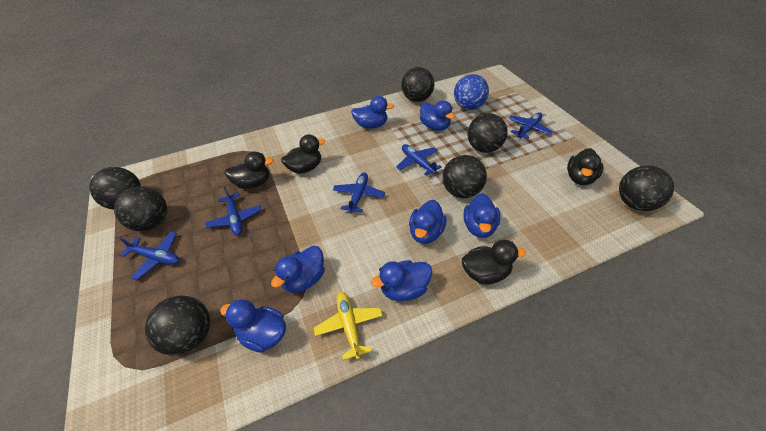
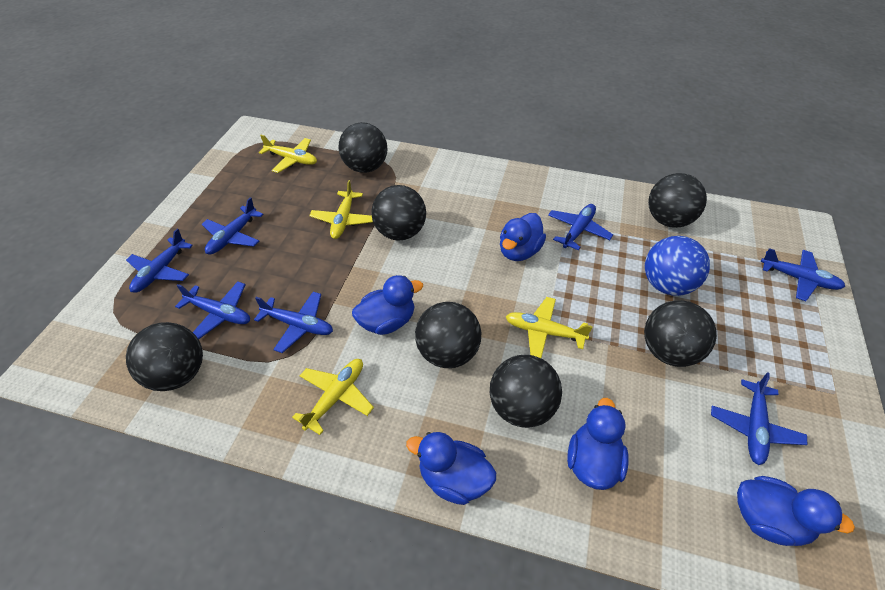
black duck: [225,152,274,189] [281,134,325,174] [462,240,526,284] [567,148,604,185] = 4 -> none = 0
blue duck: [220,299,286,353] [271,246,325,293] [351,96,394,129] [371,260,432,301] [409,200,447,244] [420,100,455,131] [464,193,500,238] = 7 -> [352,275,423,335] [406,432,496,505] [500,213,546,261] [567,398,629,490] [737,476,855,546] = 5
blue plane: [120,232,179,280] [205,187,262,235] [333,172,385,213] [396,144,442,176] [509,112,553,139] = 5 -> [126,229,193,293] [175,282,250,340] [202,197,263,255] [254,292,333,353] [548,204,613,250] [711,372,808,465] [761,248,845,301] = 7
yellow plane: [314,292,383,360] = 1 -> [259,135,317,173] [292,359,374,435] [309,180,373,239] [505,297,593,358] = 4

